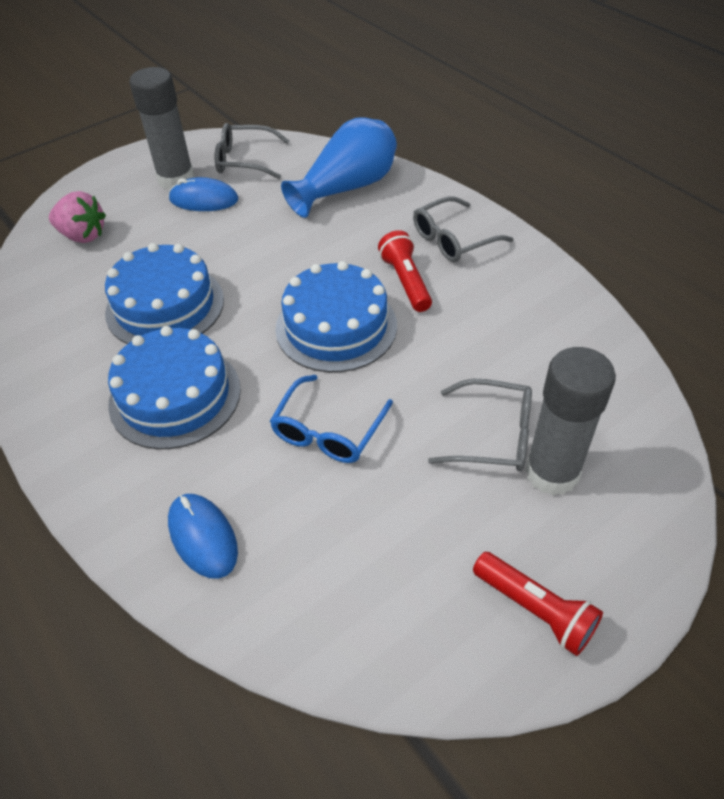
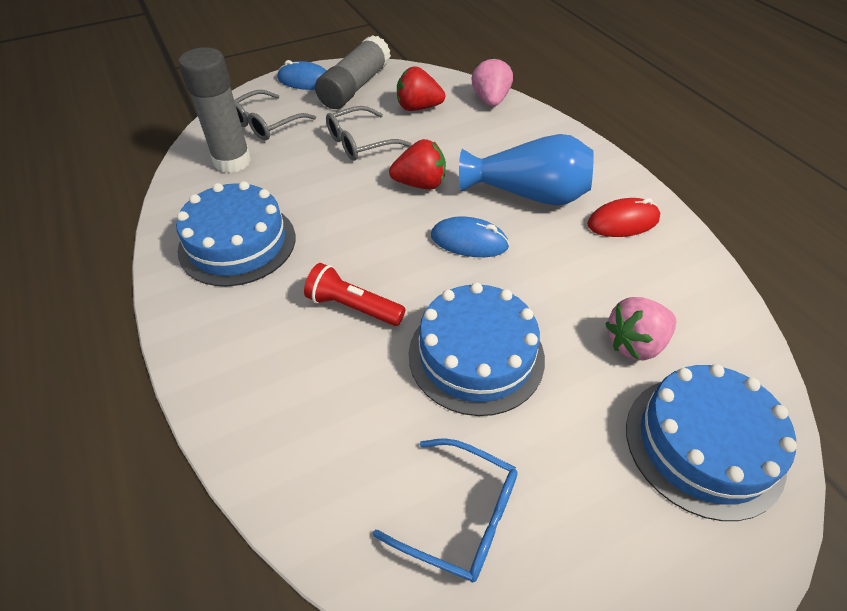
grey glasses: [215,123,289,179] [413,196,514,262] [428,379,532,471] = 3 -> [234,90,316,140] [326,106,412,161] = 2
pink strawberry: [49,191,106,243] = 1 -> [471,57,513,107] [605,297,676,361] = 2
red flashlight: [378,230,432,312] [473,552,603,656] = 2 -> [304,263,405,326] = 1
red mouse: none = 0 -> [587,198,660,237] = 1
red strawberry: none = 0 -> [389,139,446,189] [397,66,445,111] = 2

